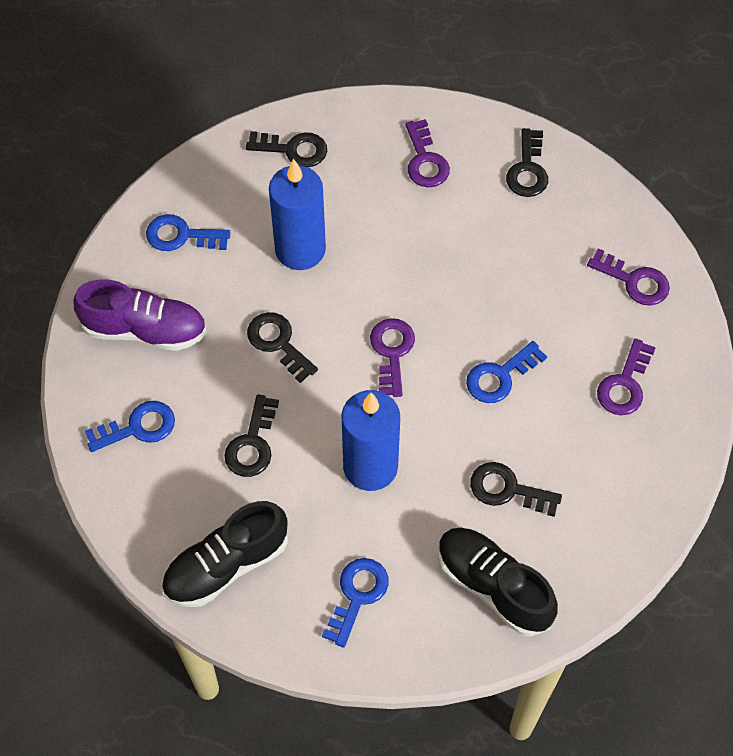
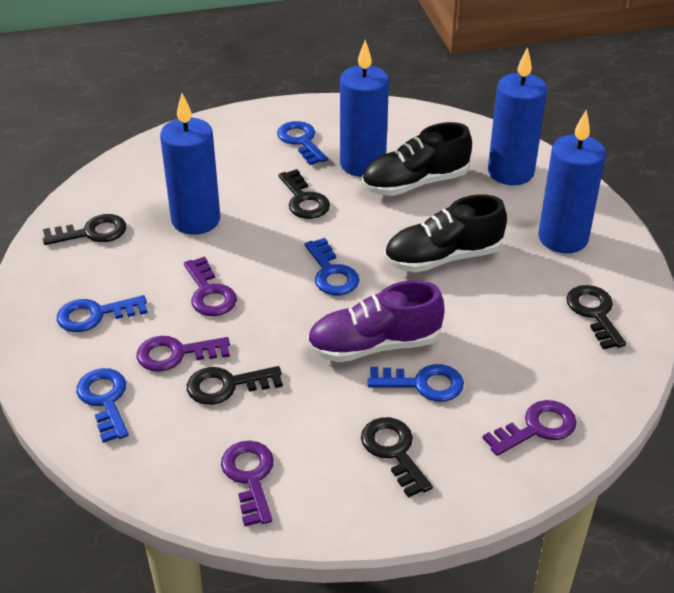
blue candle: [269,159,326,270] [341,390,400,491] = 2 -> [160,93,220,235] [340,40,389,177] [488,47,547,185] [538,110,606,253] = 4
blue key: [85,401,175,452] [146,214,230,251] [322,558,389,647] [466,341,547,403] = 4 -> [57,295,148,332] [76,368,129,443] [277,121,328,165] [305,238,360,295] [368,364,464,402] = 5

